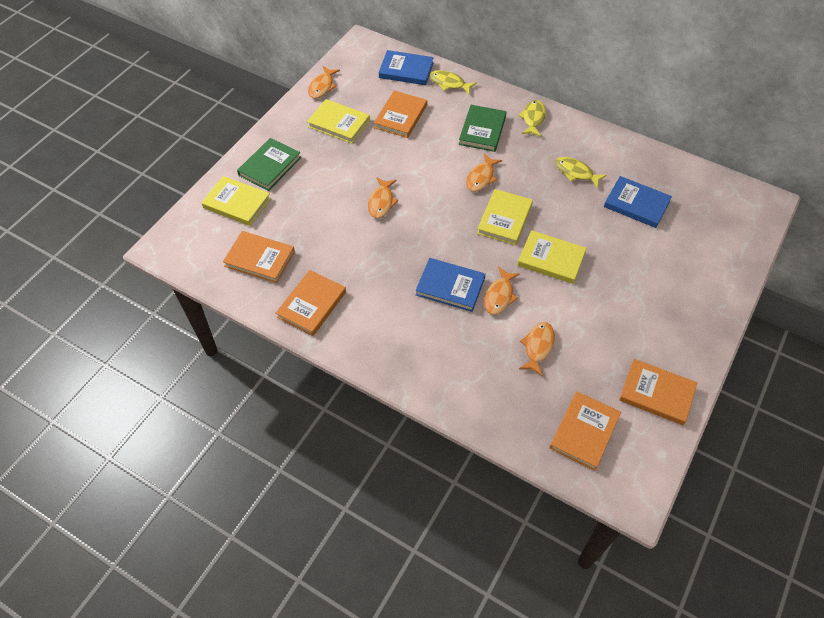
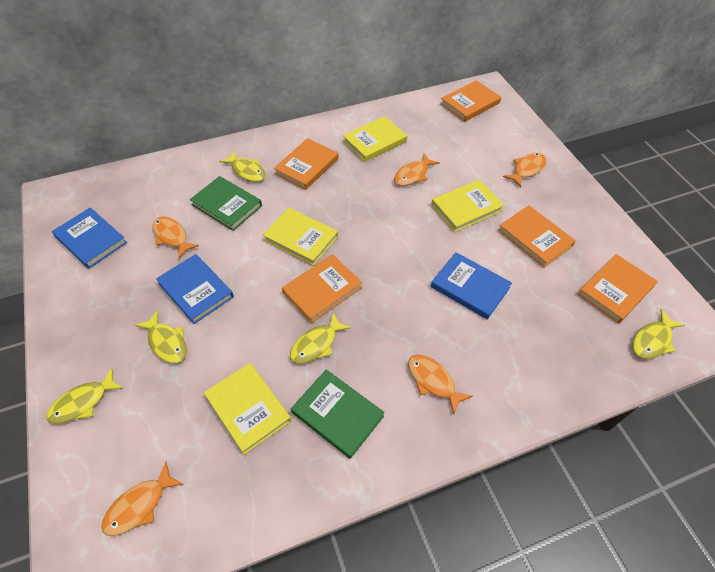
yellow fish: [429,70,477,95] [518,100,546,137] [555,157,607,189] = 3 -> [46,368,124,424] [135,310,187,363] [219,151,265,182] [290,312,351,364] [633,309,685,359] = 5

